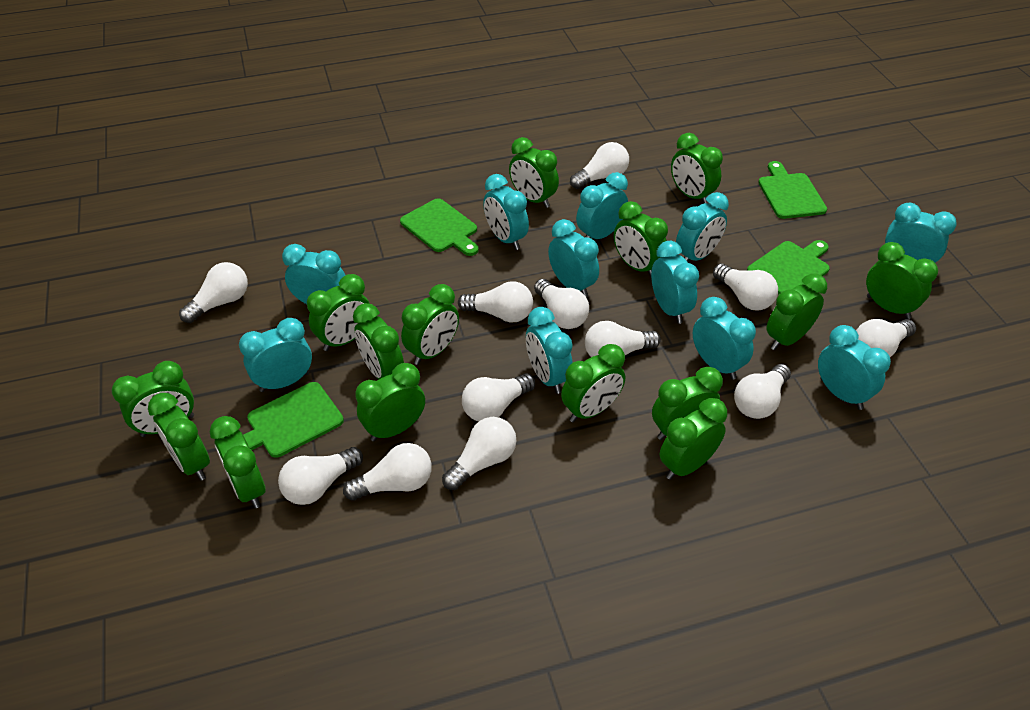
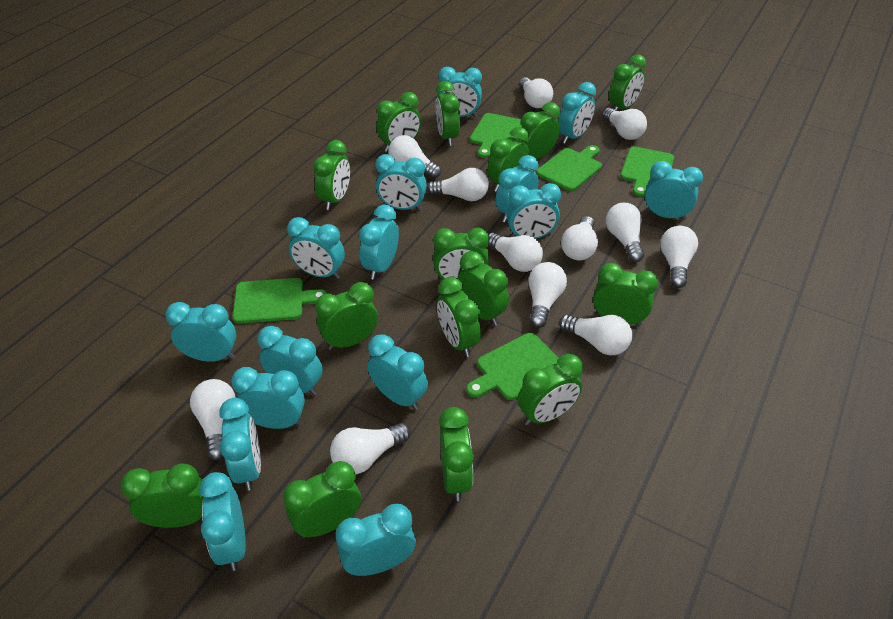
green cutting board: [243,382,344,458] [400,198,479,256] [747,240,830,294] [758,161,827,219] = 4 -> [233,278,328,324] [467,333,558,400] [470,113,522,158] [536,145,602,191] [620,146,674,197] = 5
turquoise clock: [239,318,312,392] [282,244,345,304] [483,174,529,250] [526,307,573,394] [548,219,599,297] [576,172,628,239] [651,241,699,324] [676,192,729,262] [693,297,756,380] [818,325,891,410] [885,203,957,263] = 11 -> [166,302,236,362] [199,472,246,571] [219,398,261,490] [231,367,305,429] [258,326,323,395] [287,217,345,279] [336,504,416,576] [359,205,399,280] [367,334,428,410] [376,154,427,211] [438,67,482,117] [496,155,539,223] [506,183,561,239] [558,82,596,144] [645,161,703,220] = 15

